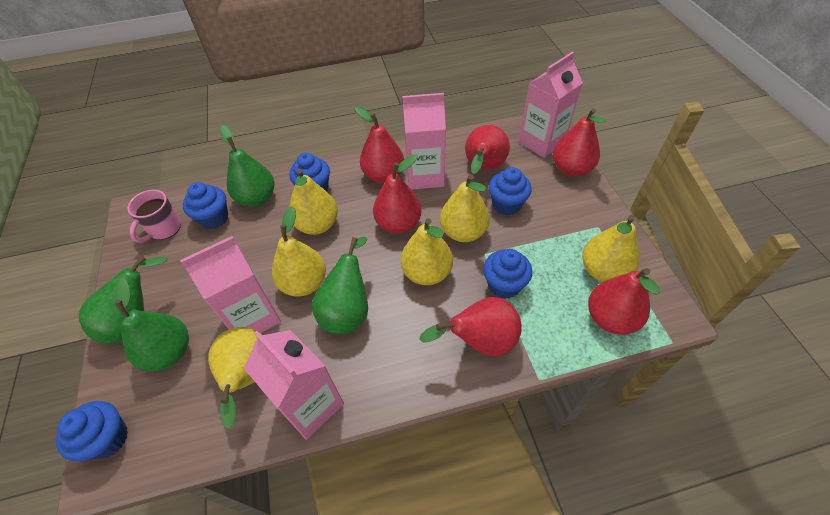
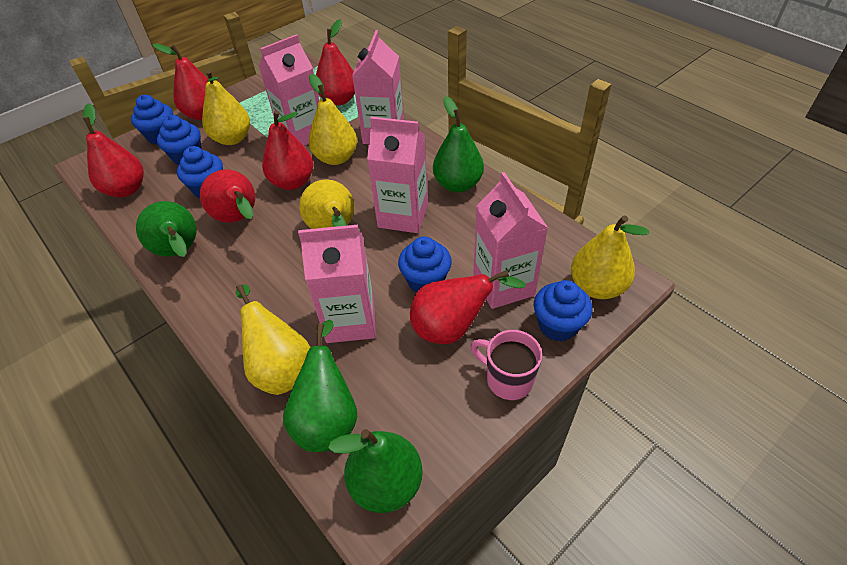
pink carton: [180,236,281,333] [244,330,344,440] [402,93,446,190] [518,51,583,158] = 4 -> [259,34,320,146] [298,225,376,343] [352,30,404,144] [367,117,428,233] [473,172,548,309] = 5
yellow pear: [208,327,262,429] [272,206,326,297] [289,168,338,235] [401,218,453,285] [440,174,490,242] [582,215,640,282] = 6 -> [202,70,250,145] [236,284,311,395] [299,179,354,229] [309,74,357,165] [571,215,649,299] = 5

